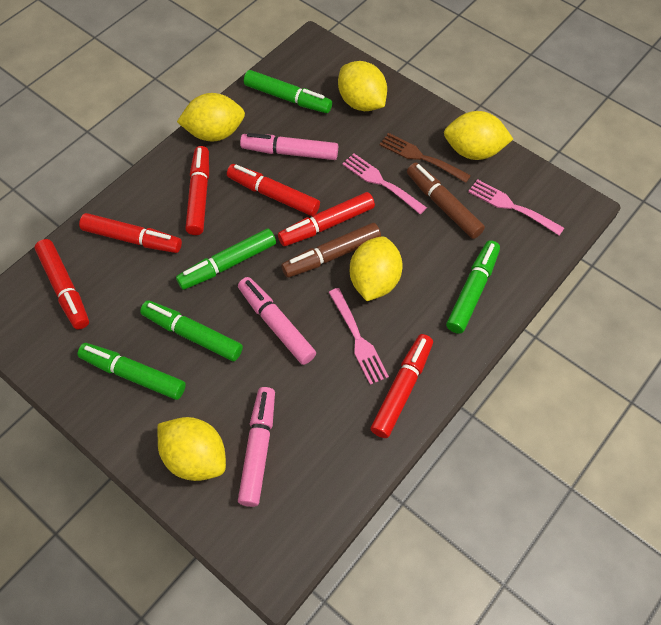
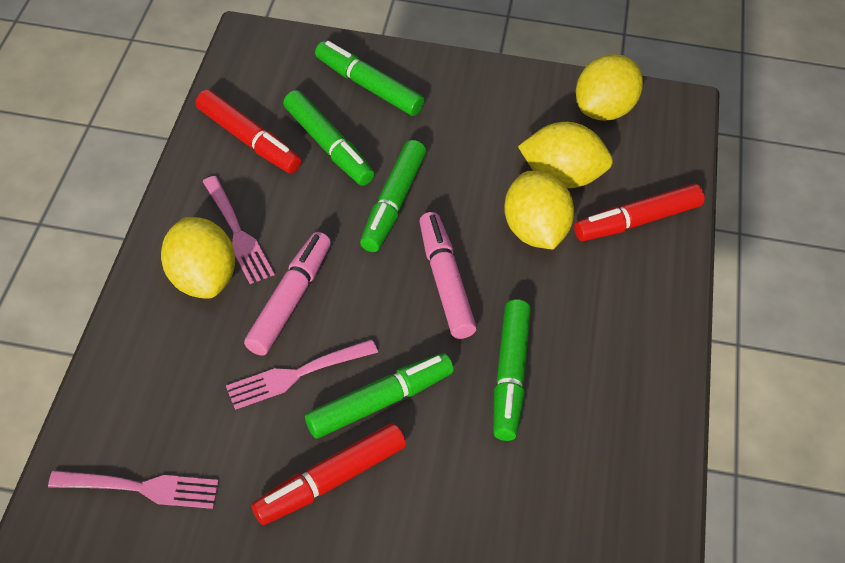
brown fork: [379,133,471,183] = 1 -> none = 0
brown marker: [281,223,381,278] [407,163,485,239] = 2 -> none = 0
pink marker: [238,277,316,365] [238,387,275,507] [240,133,338,160] = 3 -> [244,232,331,356] [419,212,477,339] = 2
red marker: [35,239,89,329] [79,213,182,253] [185,146,209,235] [227,164,320,216] [278,192,375,246] [370,334,433,438] = 6 -> [195,90,302,174] [252,423,406,525] [574,184,705,241] = 3
yellow lemon: [158,417,226,481] [177,93,245,141] [338,61,387,111] [350,237,403,301] [444,111,513,160] = 5 -> [161,217,235,299] [504,171,574,249] [518,122,613,188] [576,54,643,121] = 4

